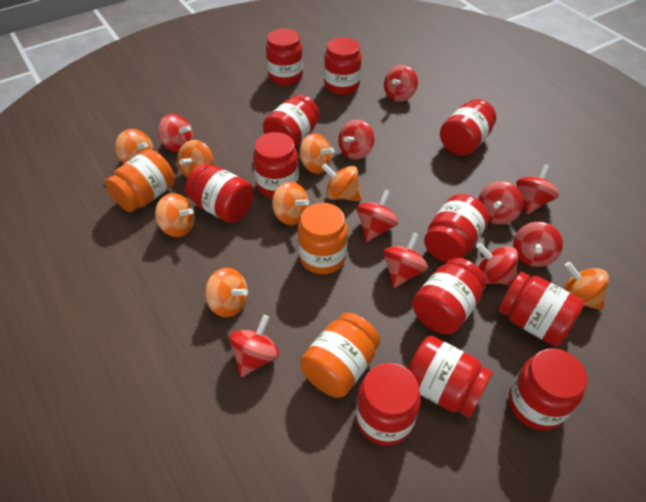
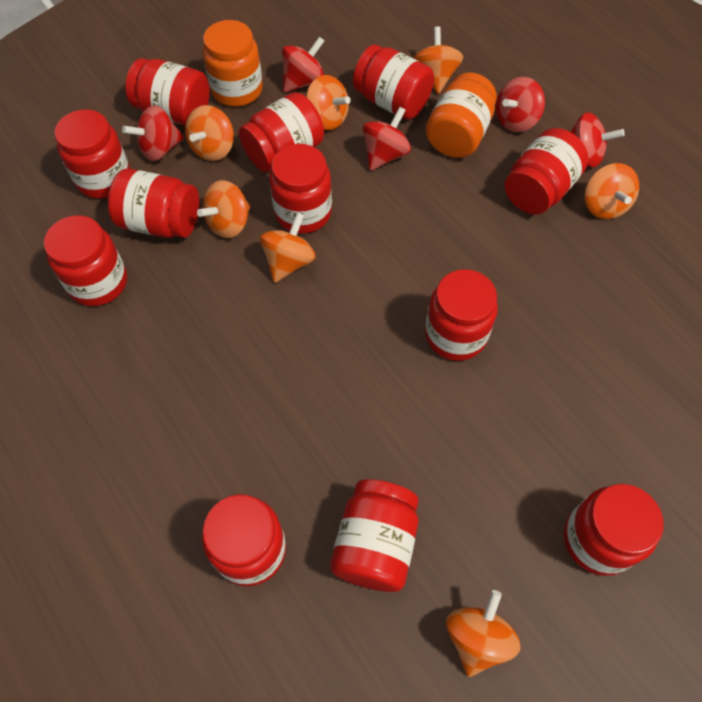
orange jar: [105,149,175,212] [298,203,348,274] [300,312,380,398] = 3 -> [203,20,263,107] [425,72,497,158] = 2
orange spinning top: [115,129,154,164] [155,193,195,237] [177,140,214,178] [205,268,248,317] [272,182,309,225] [299,133,334,174] [321,164,362,201] [563,262,609,310] = 8 -> [185,105,234,161] [197,180,251,238] [260,212,316,283] [306,75,351,130] [414,26,463,94] [446,590,521,677] [585,163,639,219] = 7
red spinning top: [158,114,193,153] [229,315,279,377] [338,120,374,160] [357,190,398,242] [383,232,428,288] [384,65,418,102] [476,243,518,286] [478,181,523,225] [513,222,563,267] [516,164,559,214] = 10 -> [122,105,184,161] [282,36,324,92] [363,107,411,171] [496,77,545,132] [570,112,625,167] = 5

